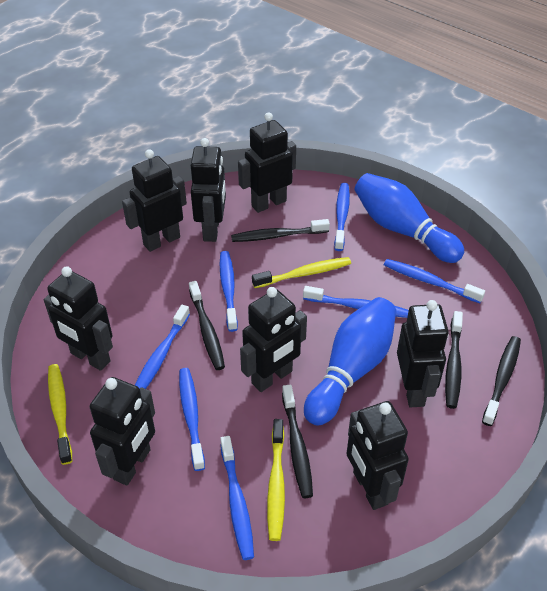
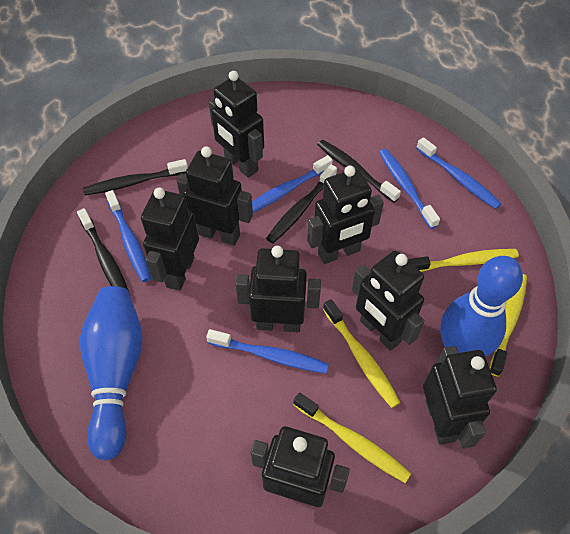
black toothbrush: [189,281,225,370] [231,219,330,242] [282,385,313,498] [445,311,463,409] [482,336,521,426] = 5 -> [77,208,130,294] [83,159,188,195] [266,164,337,243] [317,140,401,203] = 4
blue toothbrush: [135,305,190,389] [179,368,205,471] [220,251,238,332] [220,436,254,560] [303,286,409,318] [334,183,350,251] [384,259,485,303] = 7 -> [105,190,151,282] [206,329,329,373] [252,155,333,213] [379,149,440,229] [416,137,502,209] = 5
yellow toothbrush: [48,364,72,465] [252,257,351,288] [267,419,285,541] = 3 -> [294,393,411,483] [323,299,400,408] [408,249,519,272] [490,274,527,377] = 4

